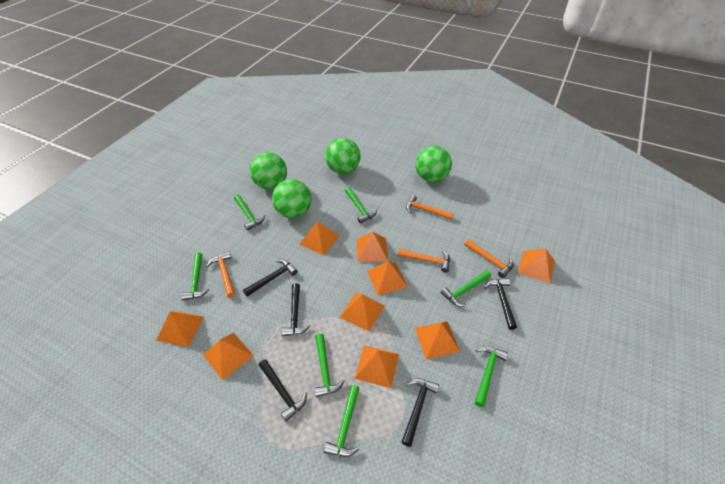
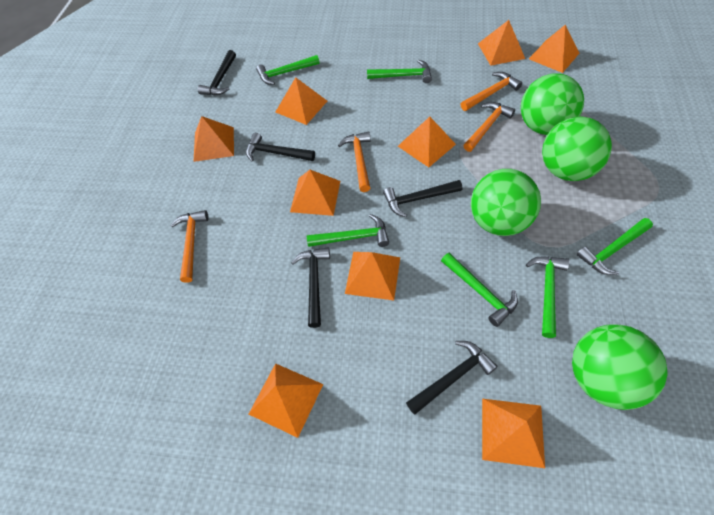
green hammer: [181,253,210,300] [234,195,265,231] [314,334,345,397] [324,385,360,457] [345,187,377,223] [441,270,491,306] [475,346,508,407] = 7 -> [256,55,320,85] [307,214,389,247] [367,60,432,83] [441,253,518,327] [526,257,570,338] [576,218,653,275] = 6

